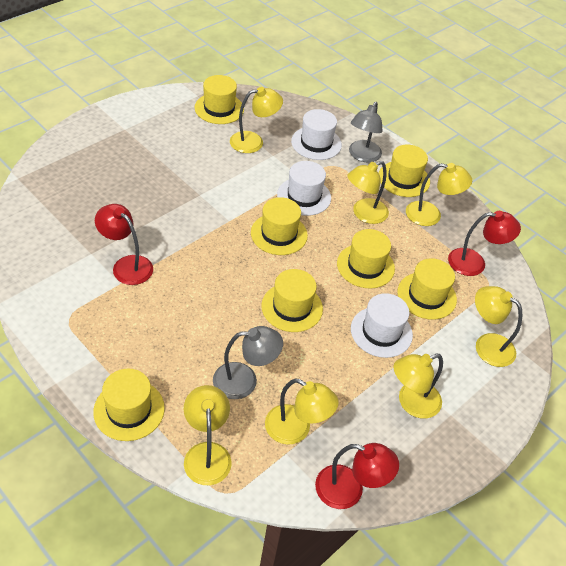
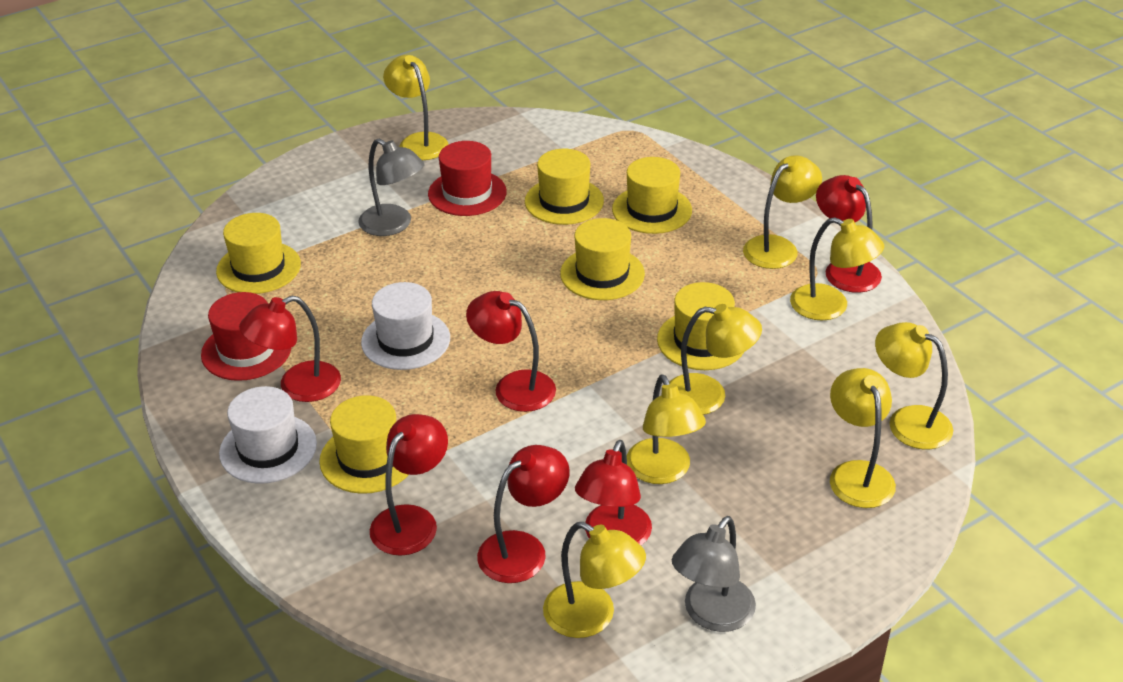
red hat: none = 0 -> [201,292,291,381] [428,141,507,216] = 2
red lamp: [95,204,153,285] [315,443,399,509] [448,211,521,276] = 3 -> [239,296,341,402] [370,414,448,556] [466,291,556,412] [477,445,569,583] [575,440,652,546] [816,175,882,293] = 6
white hat: [277,161,331,216] [291,109,342,160] [351,293,413,358] = 3 -> [219,386,317,484] [361,282,450,370] = 2
yellow hat: [93,369,165,441] [195,75,244,124] [251,197,308,255] [261,269,323,332] [337,229,395,289] [379,145,430,197] [397,258,457,320] = 7 -> [216,213,301,294] [319,395,408,494] [525,149,604,225] [560,218,645,300] [612,157,692,234] [657,282,744,370] = 6
yellow lamp: [184,385,232,485] [230,87,283,153] [265,378,339,445] [347,161,389,224] [393,354,443,419] [406,163,472,226] [475,286,522,367] = 7 -> [383,55,448,160] [543,522,646,638] [627,374,706,484] [669,304,762,415] [743,155,822,269] [790,217,884,321] [830,368,896,508] [875,322,953,450] = 8

